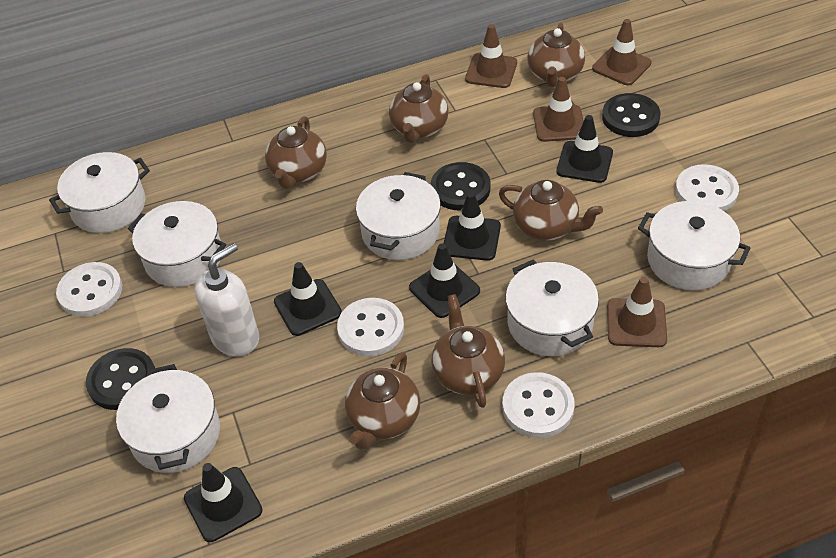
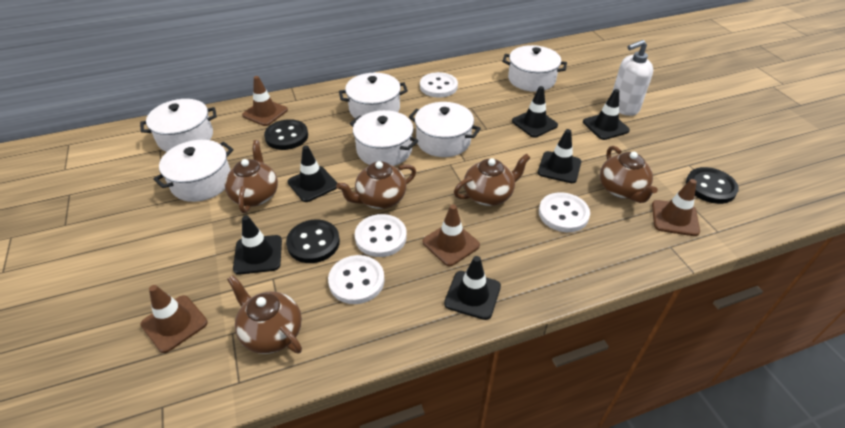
black traffic cone: [184,463,263,542] [274,262,342,336] [409,243,480,318] [443,192,501,261] [556,115,613,183] = 5 -> [233,215,282,275] [288,145,337,202] [444,256,501,320] [512,86,558,137] [538,129,581,183] [583,89,630,140] = 6
brown teapot: [265,116,327,189] [345,352,420,450] [389,74,449,143] [431,294,505,408] [499,180,603,241] [527,22,585,87] = 6 -> [225,140,278,213] [227,275,302,354] [336,161,416,209] [454,154,531,206] [600,146,658,203] = 5

